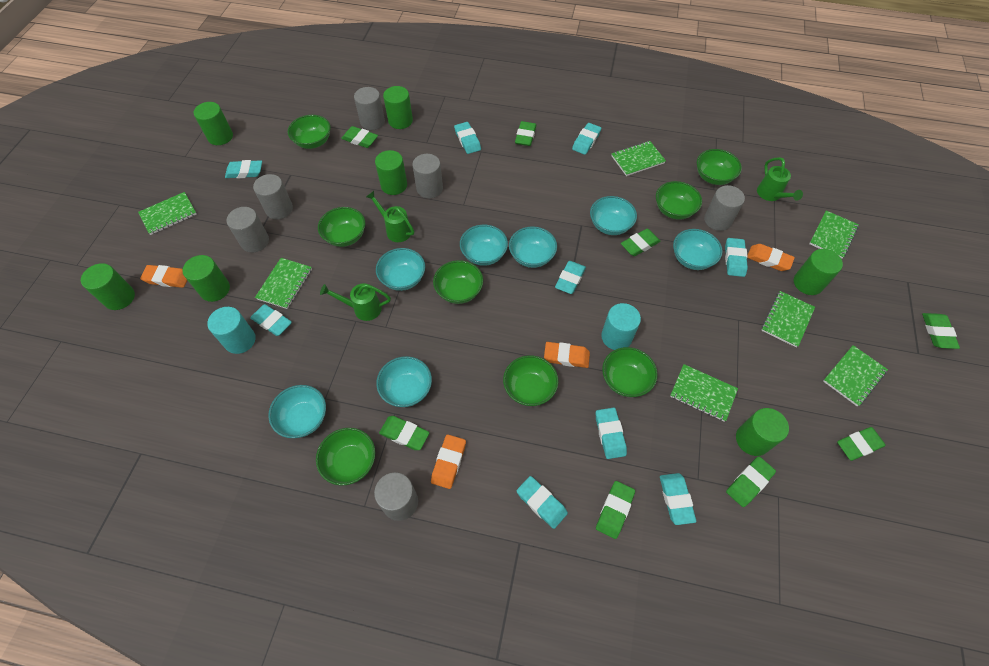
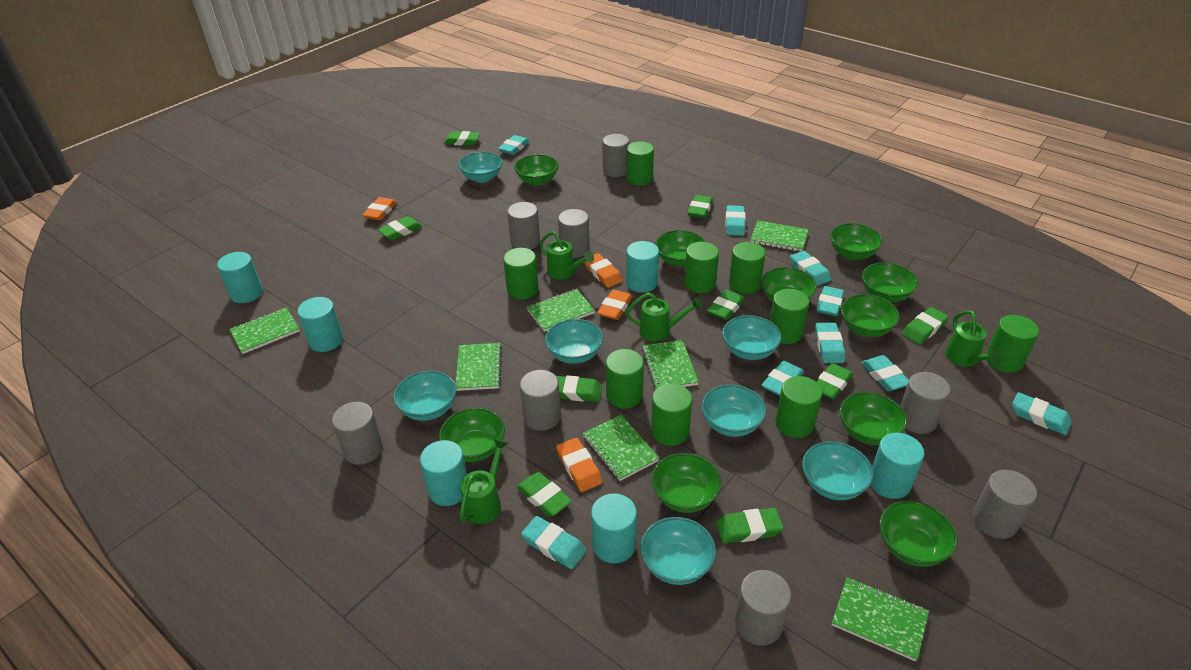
green bowl: [288,115,331,149] [316,428,375,485] [318,207,365,247] [433,260,483,304] [503,355,558,406] [602,347,658,397] [656,181,702,220] [697,149,742,185] = 8 -> [439,408,505,462] [514,154,559,185] [651,453,721,513] [655,230,705,267] [761,267,817,302] [830,223,883,260] [840,392,907,445] [841,294,900,337] [862,262,918,302] [879,500,957,567] = 10
green cylinder: [81,263,135,310] [183,255,230,302] [194,102,233,145] [375,150,407,195] [383,86,413,129] [736,408,789,456] [794,249,843,295] = 7 -> [503,248,539,299] [606,349,644,409] [626,141,654,185] [651,384,692,446] [684,242,719,293] [729,242,765,294] [770,289,809,344] [775,376,822,438] [986,315,1039,373] = 9
green eraser: [341,126,378,148] [379,416,430,450] [515,121,536,146] [596,481,635,539] [621,229,661,256] [726,456,776,507] [837,427,886,461] [922,313,960,349] = 8 -> [378,216,423,240] [444,131,480,146] [516,472,572,517] [556,375,602,402] [687,195,713,218] [707,290,745,320] [716,508,784,543] [816,363,853,400] [902,307,948,344] = 9
green watering can: [320,283,391,321] [366,191,414,242] [757,157,803,201] = 3 -> [459,439,508,524] [539,231,594,280] [626,293,702,341] [945,310,1002,367] = 4
grey cylinder: [226,207,269,253] [253,174,293,219] [354,87,385,130] [374,472,418,521] [412,154,443,198] [704,185,745,231] = 6 -> [332,402,383,465] [507,202,540,249] [520,370,561,431] [558,209,590,258] [602,134,629,177] [735,570,791,646] [900,372,950,434] [973,470,1037,539] = 8
turquoise cylinder: [207,307,256,354] [601,303,641,350] = 2 -> [217,252,263,303] [297,297,343,352] [420,440,467,506] [591,493,637,564] [626,241,659,293] [871,433,924,499] = 6

